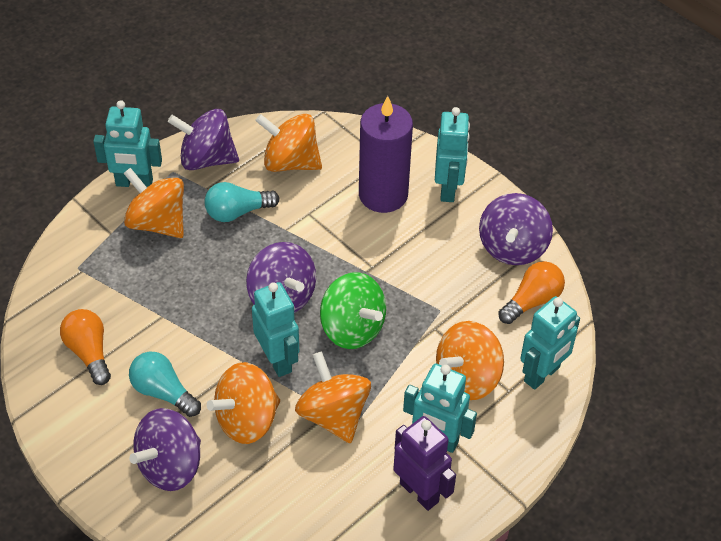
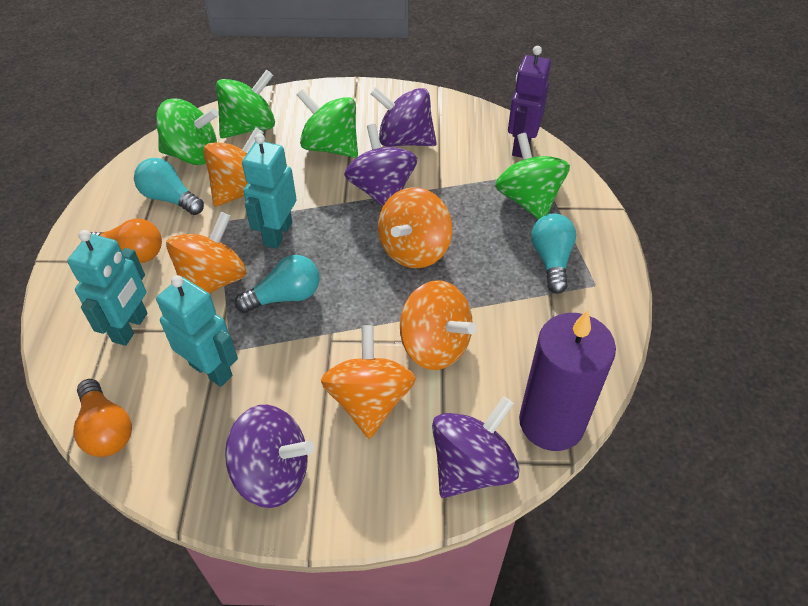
green spinning top: [320,272,386,349] = 1 -> [156,99,218,165] [216,70,275,138] [297,89,358,158] [495,133,570,220] = 4
turquoise light bulb: [129,351,201,417] [204,182,280,222] = 2 -> [134,158,204,215] [235,255,320,313] [531,213,576,294] = 3
turquoise robot: [93,100,162,187] [252,282,299,377] [403,364,477,453] [435,107,470,202] [520,296,580,390] = 5 -> [67,230,147,346] [156,275,238,387] [242,133,296,249] = 3

